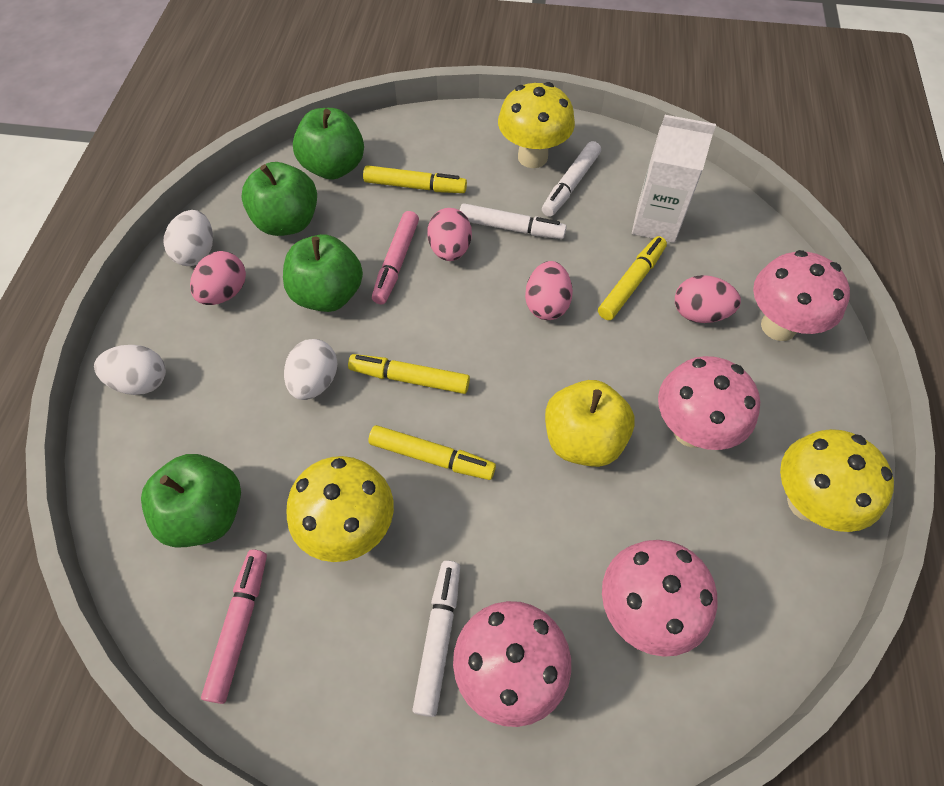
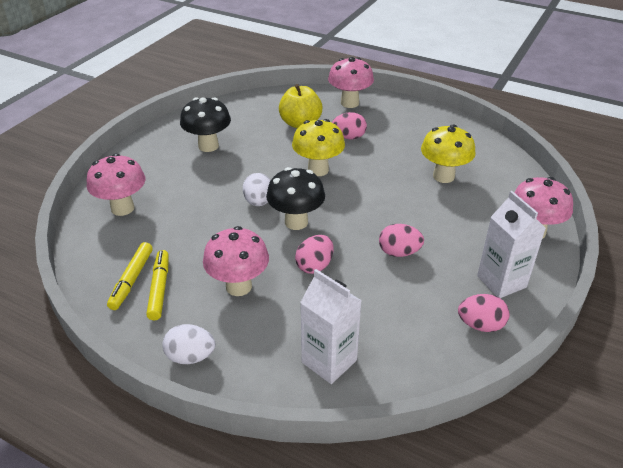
black mushroom: none = 0 -> [180,97,231,152] [266,167,325,230] = 2
green apple: [141,454,241,547] [241,162,317,236] [283,234,363,312] [293,108,364,180] = 4 -> none = 0
pink marker: [201,550,267,704] [372,211,419,304] = 2 -> none = 0
white carton: [632,115,716,243] = 1 -> [300,269,362,384] [477,191,546,298] = 2
white egg: [94,345,166,395] [163,210,213,266] [284,339,338,400] = 3 -> [162,324,215,364] [243,173,271,206] = 2
white marker: [412,561,460,717] [460,203,567,239] [542,141,601,217] = 3 -> none = 0
yellow marker: [348,354,470,394] [363,165,467,193] [368,425,496,480] [598,236,667,320] = 4 -> [107,242,153,310] [146,250,169,320] = 2
yellow mushroom: [286,456,394,562] [498,82,575,168] [780,429,894,532] = 3 -> [292,119,345,176] [421,124,476,183] = 2

